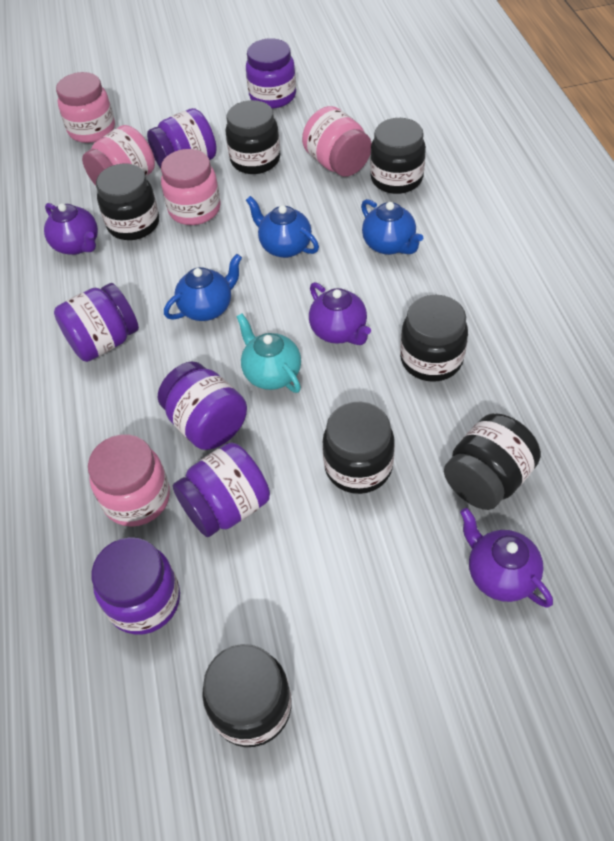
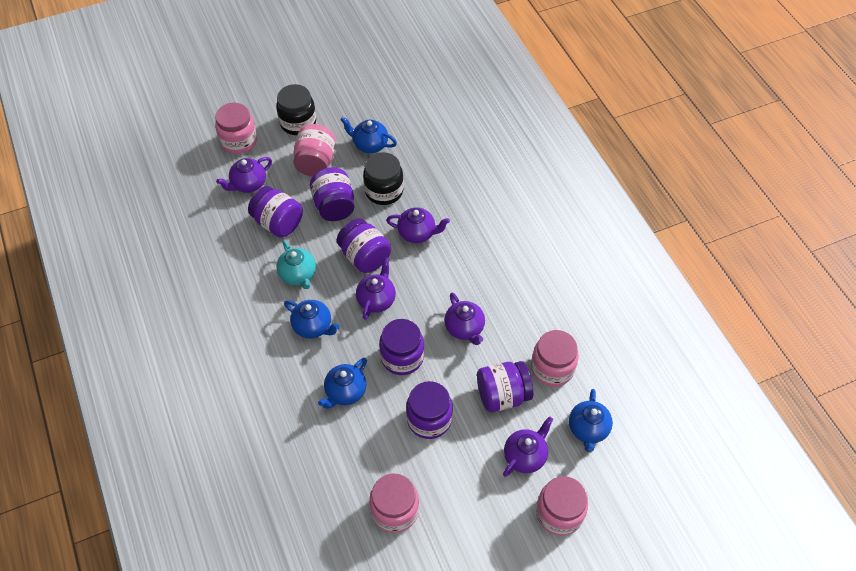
black jar: [96,164,159,240] [202,644,291,747] [225,100,280,174] [322,402,395,494] [370,118,426,194] [400,295,468,382] [444,413,541,510] = 7 -> [276,84,316,135] [363,152,404,205] = 2
blue teapot: [164,254,242,321] [246,196,319,258] [361,199,423,255] = 3 -> [284,300,340,338] [318,358,367,409] [340,117,397,153] [569,389,613,452] = 4
purple teapot: [44,203,98,255] [309,282,371,345] [460,508,553,608] = 3 -> [216,157,272,193] [356,257,396,320] [386,207,450,243] [444,293,485,345] [503,416,553,477] = 5

